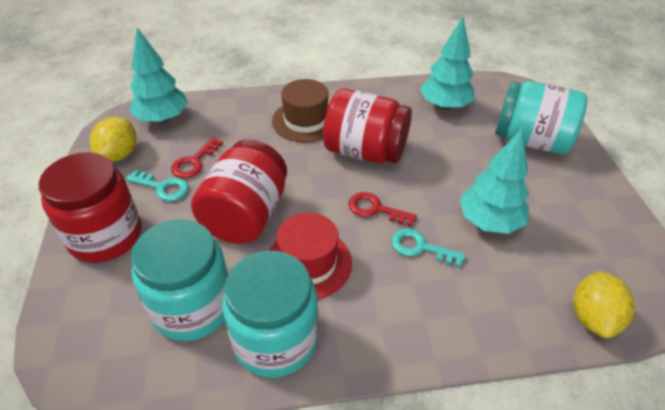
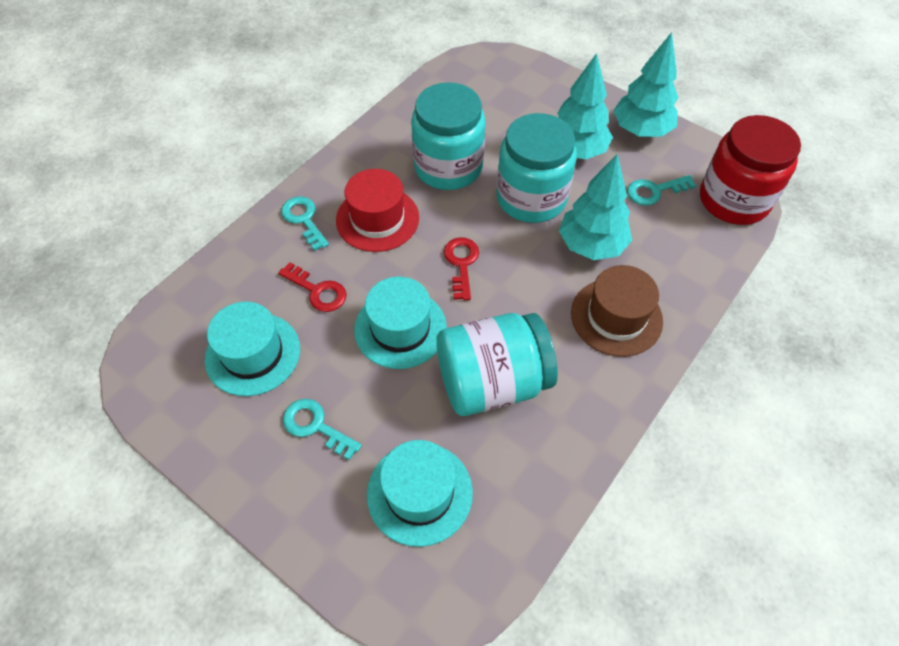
red jar: [39,152,141,263] [191,140,287,244] [323,88,412,164] = 3 -> [700,115,801,225] = 1
turquoise hat: none = 0 -> [205,302,300,396] [354,276,447,369] [367,440,473,547] = 3
turquoise key: [126,170,188,201] [391,228,466,267] = 2 -> [281,196,329,251] [283,399,362,460] [627,175,696,206] = 3
yellow lemon: [90,117,136,162] [573,271,635,338] = 2 -> none = 0

